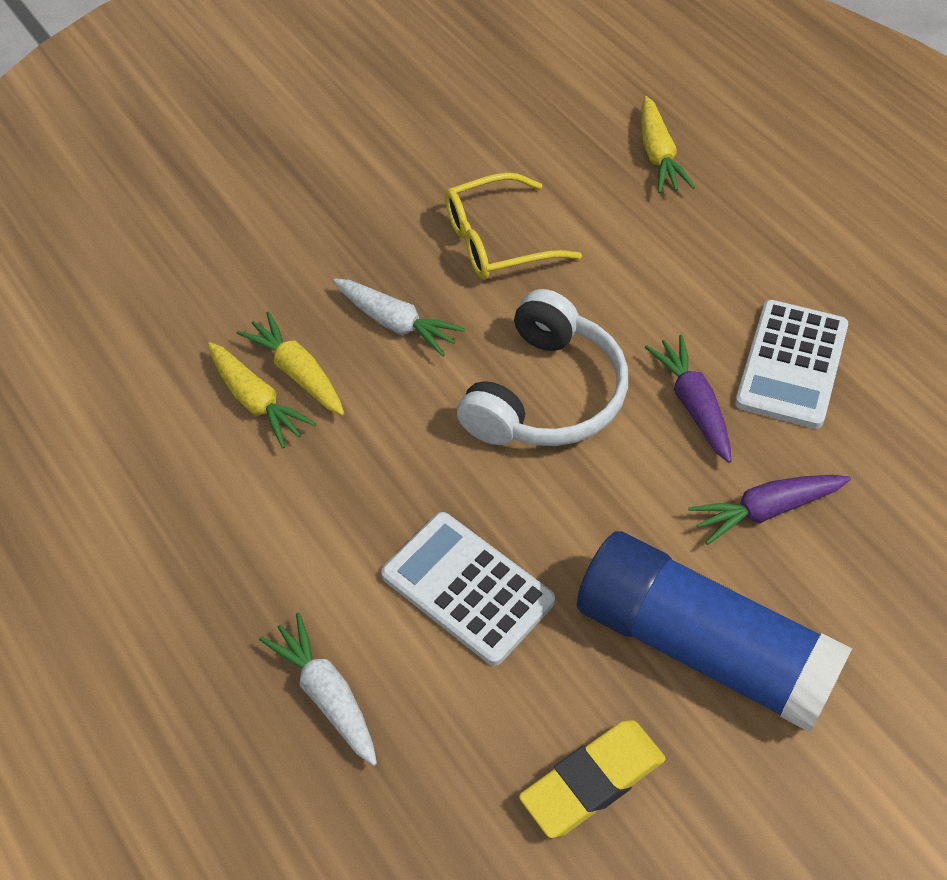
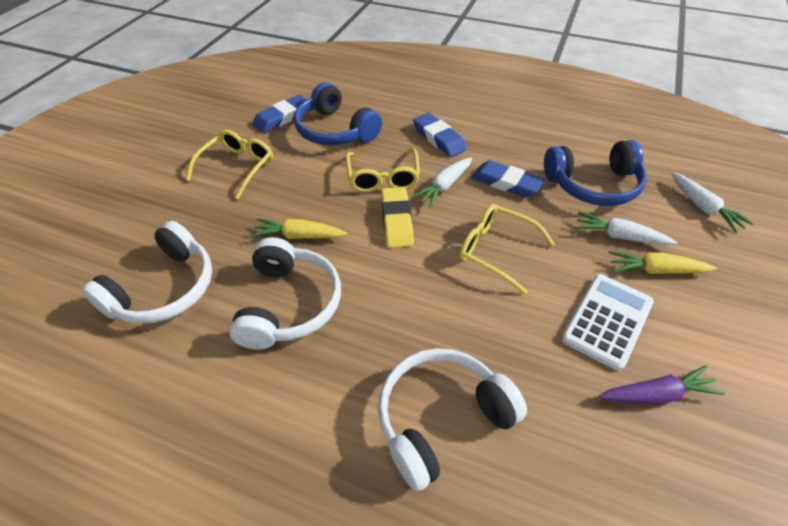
blue eraser: none = 0 -> [252,95,307,133] [413,113,467,157] [471,160,544,198] = 3
blue glue stick: [577,531,852,733] = 1 -> none = 0
blue headphones: none = 0 -> [294,82,382,145] [544,140,647,206] = 2
purple carrot: [644,335,731,463] [688,475,851,545] = 2 -> [599,365,725,404] = 1
white calculator: [381,512,555,666] [735,300,848,429] = 2 -> [561,274,654,371] = 1
white carrot: [259,613,377,766] [333,279,465,357] = 2 -> [412,157,472,207] [575,211,677,245] [671,172,754,233] = 3
white headphones: [457,289,628,446] = 1 -> [82,221,212,324] [229,237,341,350] [378,348,527,491] = 3
yellow carrot: [208,342,316,448] [237,311,344,415] [641,96,695,193] = 3 -> [251,218,347,239] [609,251,717,274] = 2
yellow glasses: [445,173,582,280] = 1 -> [186,130,273,199] [346,148,420,192] [460,204,555,294] = 3

